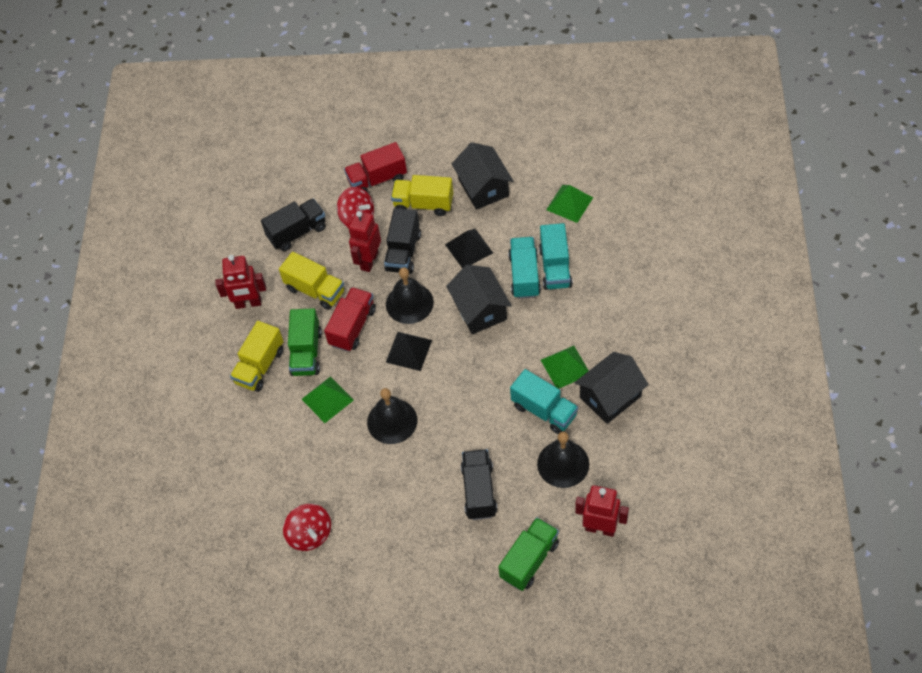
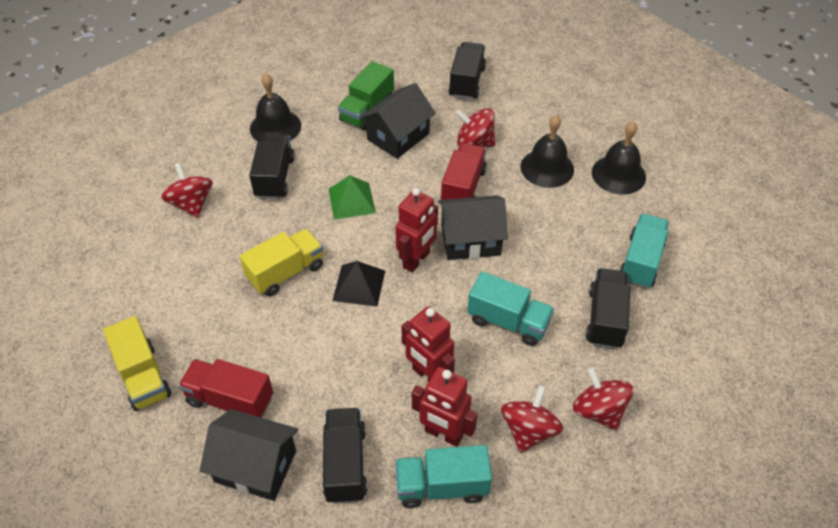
black pyramid: [386,332,432,371] [445,229,493,269] = 2 -> [332,261,385,307] = 1
black truck: [261,198,326,251] [384,208,421,274] [461,449,497,520] = 3 -> [249,134,295,199] [323,408,367,504] [448,42,486,100] [585,268,630,349] = 4
green pyramid: [302,376,354,423] [541,346,589,389] [546,185,593,223] = 3 -> [328,175,376,219] = 1
green truck: [288,308,322,376] [498,517,559,591] = 2 -> [338,61,394,130] = 1
red spinning top: [283,504,331,551] [337,187,374,227] = 2 -> [161,163,213,218] [455,108,495,147] [501,385,563,453] [573,367,634,431] = 4
yellow truck: [230,321,284,392] [279,252,345,310] [391,175,453,216] = 3 -> [103,316,172,411] [239,229,323,296] = 2

